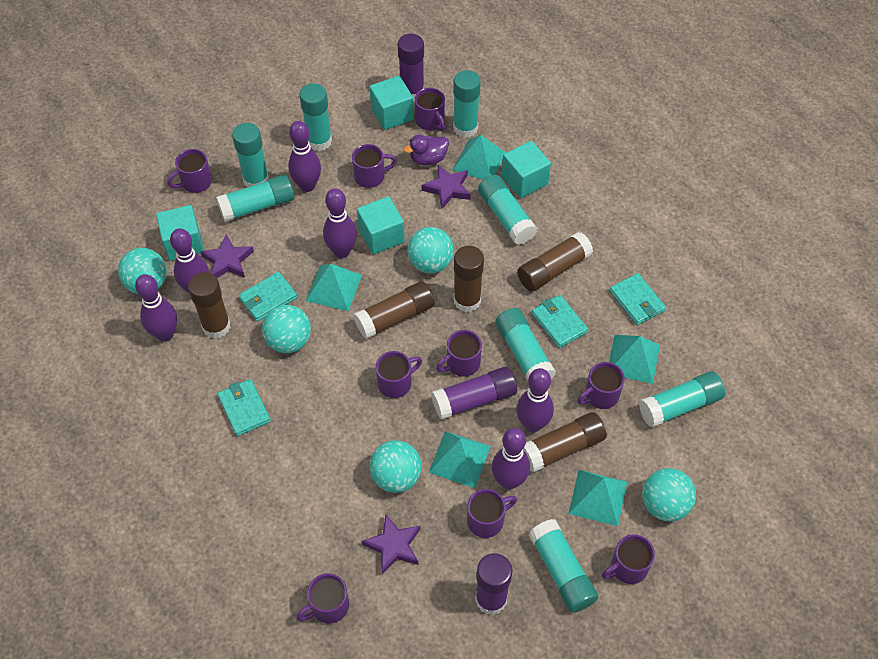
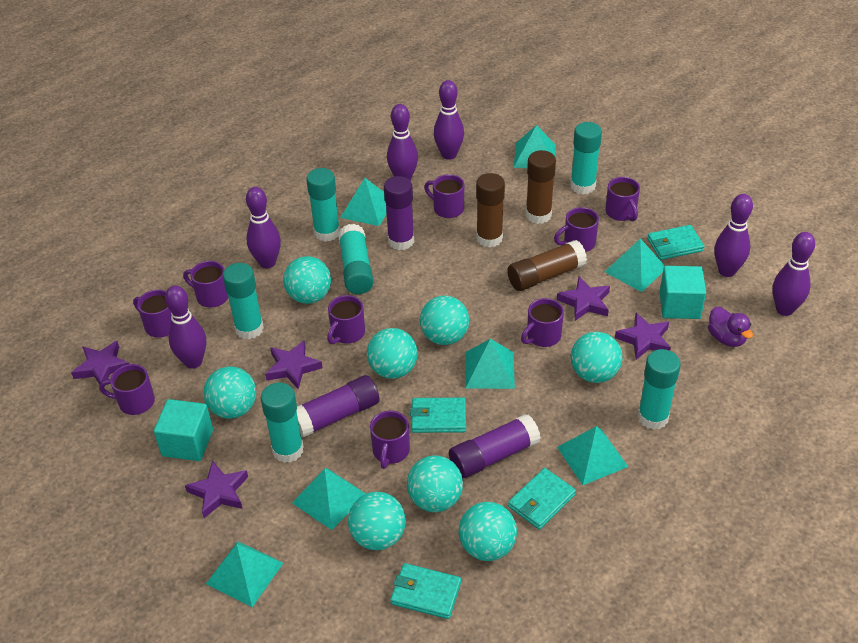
brown glue stick: [188,272,230,339] [353,281,435,339] [454,246,484,312] [517,232,593,292] [523,412,607,473] = 5 -> [476,173,505,247] [507,240,587,291] [526,150,556,224] = 3
purple star: [200,234,254,278] [362,514,420,574] [422,165,471,209] = 3 -> [71,341,129,384] [185,460,248,518] [265,340,322,390] [557,277,610,321] [615,313,671,360] = 5
turquoise ball: [118,248,167,295] [262,305,311,353] [369,440,422,493] [407,227,454,273] [642,468,696,521] = 5 -> [203,366,256,419] [283,256,331,304] [348,492,406,550] [367,328,418,379] [407,456,463,512] [420,296,469,345] [459,502,517,561] [571,332,623,383] = 8
turquoise cube: [156,205,204,261] [357,196,405,254] [370,76,414,130] [502,141,551,198] = 4 -> [154,399,213,461] [660,266,706,319] = 2
turquoise glue stick: [216,175,294,222] [232,123,269,187] [300,83,332,151] [453,70,481,138] [478,175,537,245] [495,308,556,381] [528,519,598,613] [639,371,725,427] = 8 -> [223,263,264,339] [261,383,304,463] [306,168,340,242] [338,224,374,294] [570,122,602,194] [637,349,681,430] = 6
turquoise pyramid: [306,264,362,311] [428,431,491,488] [453,135,506,180] [569,470,627,526] [609,335,660,384] = 5 -> [206,541,283,607] [292,468,366,530] [340,178,387,226] [465,339,515,389] [514,125,556,168] [557,426,628,485] [605,238,665,292] = 7

